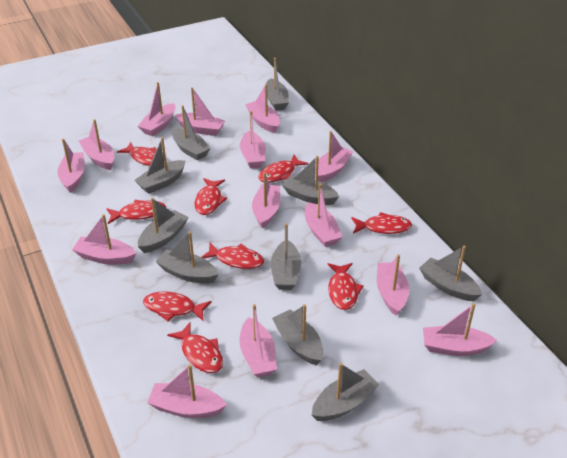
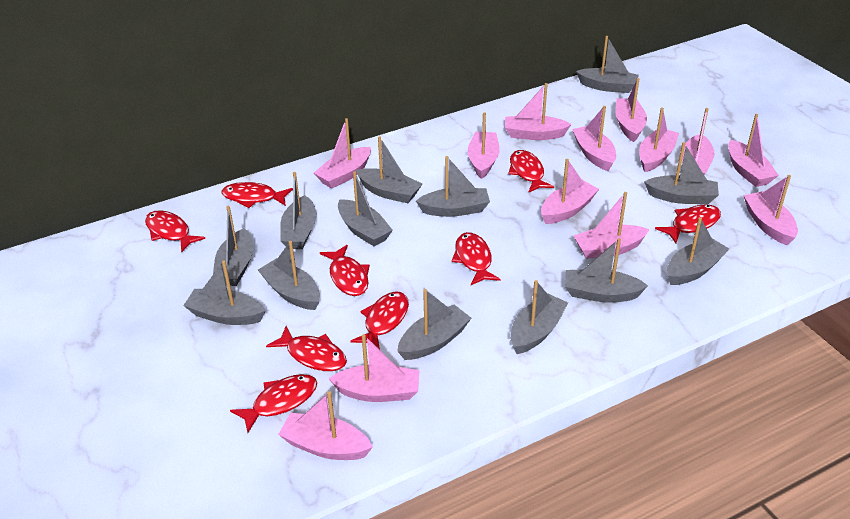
grey boat: [134,137,186,194] [138,198,188,253] [156,231,219,283] [172,105,211,160] [266,58,289,111] [271,223,301,290] [272,304,323,365] [282,156,339,205] [312,363,380,421] [419,246,482,301] = 10 -> [183,260,266,325] [213,206,254,286] [258,241,320,310] [280,172,316,249] [338,172,393,246] [356,136,422,203] [397,289,471,360] [416,156,490,217] [510,280,568,354] [565,238,648,303] [576,36,639,93] [644,142,719,204] [667,217,729,285] = 13
pink boat: [58,139,85,193] [72,214,136,265] [79,119,114,170] [138,82,175,136] [147,364,227,418] [175,87,225,136] [239,304,277,377] [240,111,266,169] [245,84,280,133] [252,172,281,229] [305,184,342,247] [315,131,353,182] [377,254,409,316] [423,303,497,356] = 14 -> [278,391,373,460] [314,118,371,189] [328,334,420,402] [468,112,500,179] [505,83,572,140] [541,159,599,224] [572,106,616,171] [574,192,650,259] [615,78,647,142] [639,107,679,172] [682,108,715,175] [728,114,779,187] [743,175,798,245] = 13

